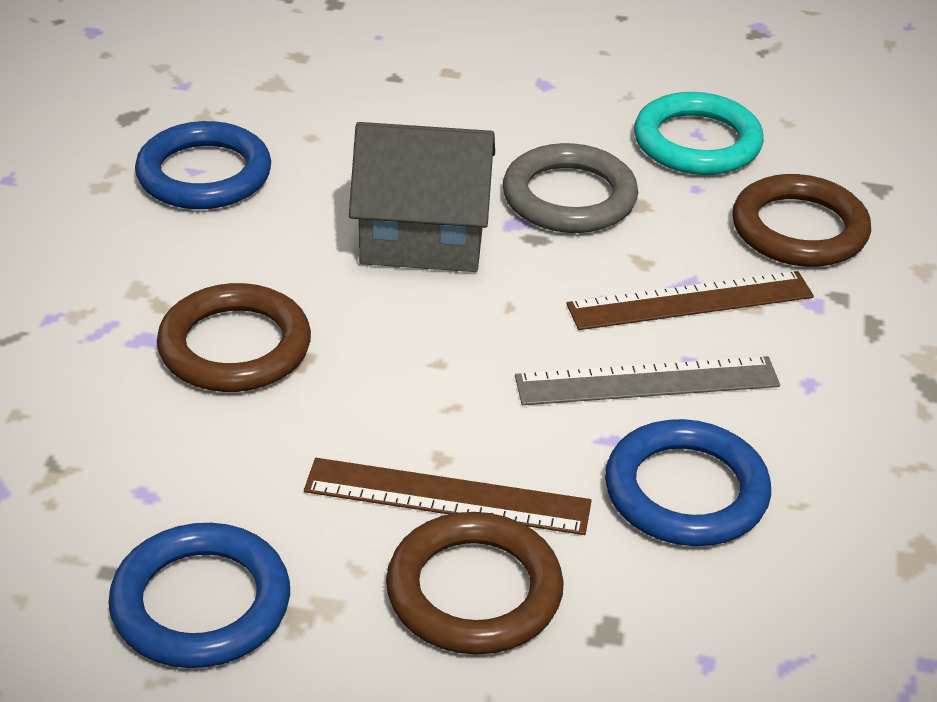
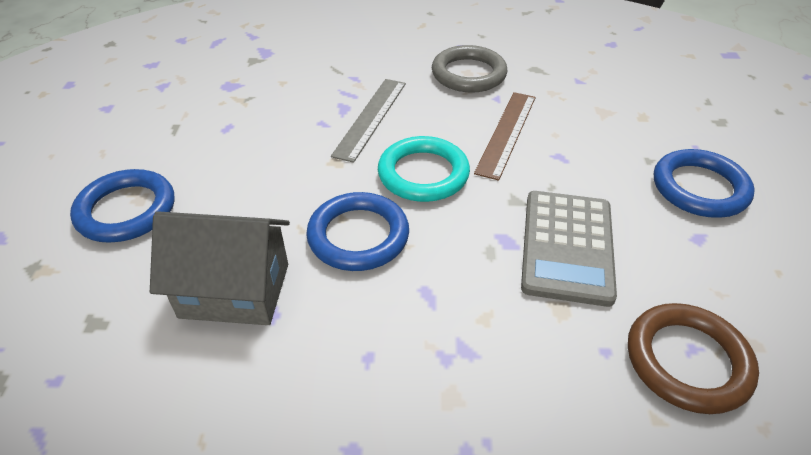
brown ring: [157,283,311,392] [386,512,564,655] [732,174,871,267] = 3 -> [628,303,759,414] = 1
brown ruler: [304,458,592,535] [566,271,814,330] = 2 -> [474,92,536,181] = 1
grey calculator: none = 0 -> [521,191,617,307] = 1

